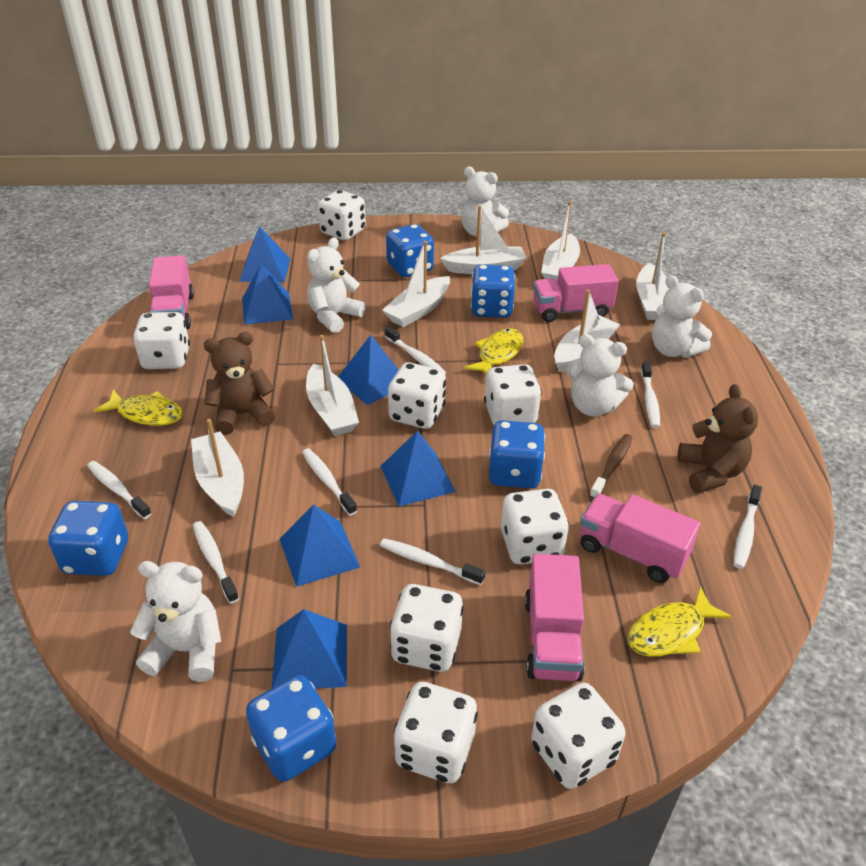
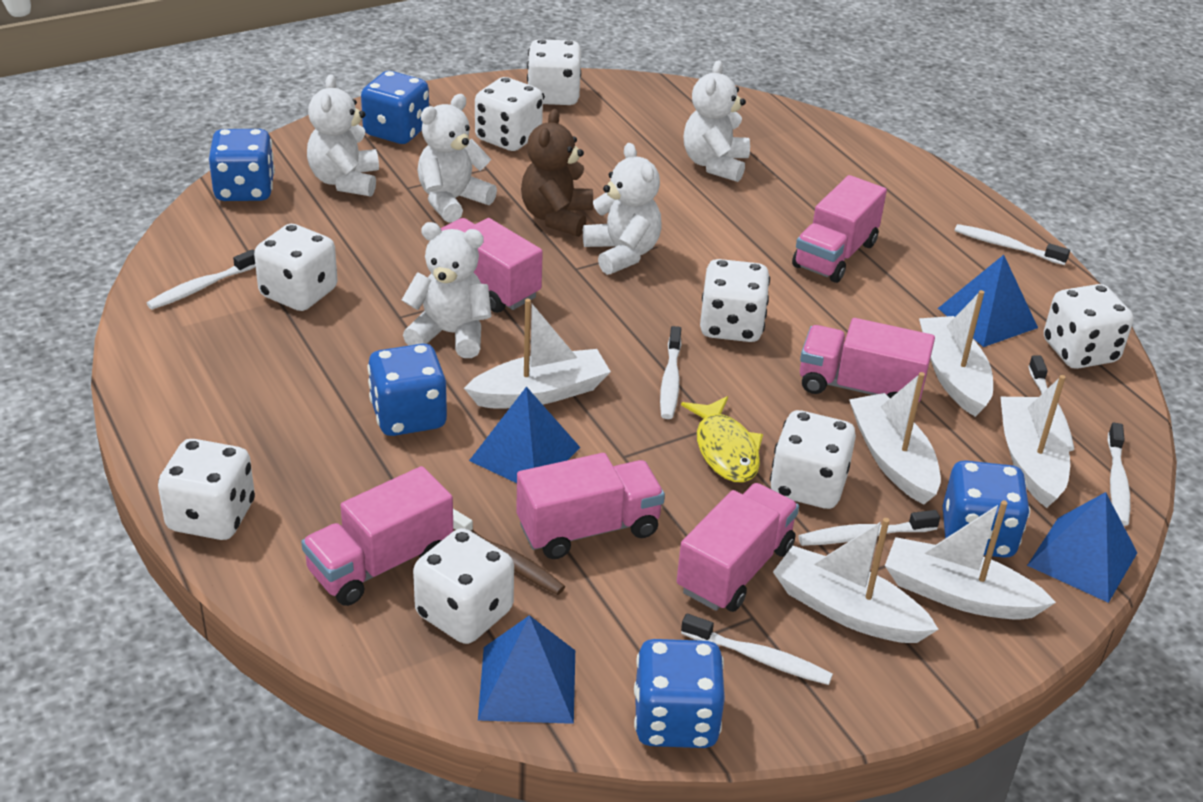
blue pyramid: [239,226,290,282] [242,264,293,325] [272,609,347,689] [279,504,360,587] [338,335,399,405] [380,431,456,506] = 6 -> [469,387,580,483] [478,615,575,724] [938,255,1038,347] [1027,492,1137,603] = 4
brown teddy bear: [204,332,275,435] [677,384,758,493] = 2 -> [521,109,593,237] = 1
pink truck: [149,256,194,329] [525,554,585,682] [533,264,619,322] [580,494,700,583] = 4 -> [301,466,453,606] [441,218,543,313] [516,453,665,559] [677,483,799,612] [792,175,887,283] [800,318,935,402] = 6
white boat: [191,419,244,517] [306,335,359,436] [382,241,450,327] [440,205,526,274] [541,201,580,281] [554,290,620,372] [636,232,669,320] = 7 -> [464,299,611,409] [773,518,939,643] [849,372,941,504] [885,500,1056,620] [919,290,993,417] [1000,375,1070,508] = 6
yellow fish: [94,390,183,426] [464,328,523,375] [628,586,732,657] = 3 -> [681,396,763,483] = 1

